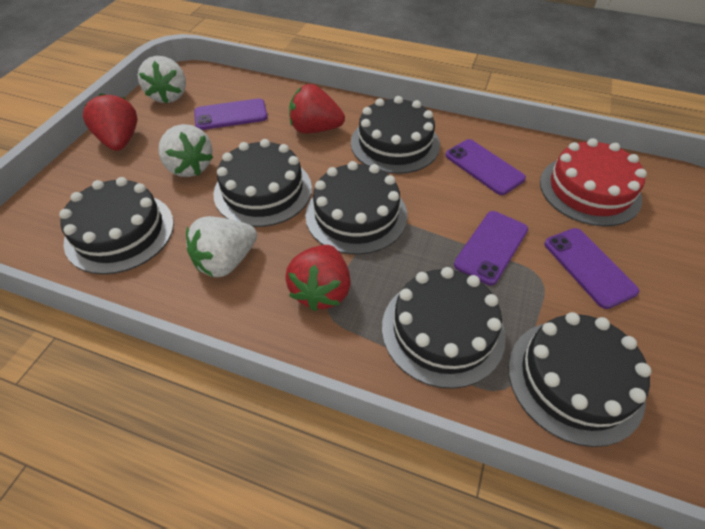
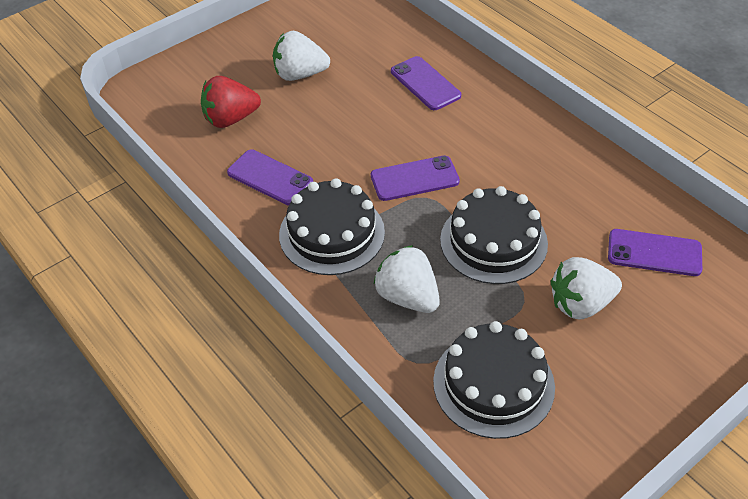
black cake: [59,177,174,274] [213,139,312,227] [305,161,407,255] [351,96,440,174] [382,267,506,389] [508,312,652,447] = 6 -> [279,178,385,275] [433,321,555,439] [440,186,548,284] = 3
red cake: [540,138,647,226] = 1 -> none = 0
red strawberry: [83,93,137,151] [285,245,351,311] [289,84,345,134] = 3 -> [201,76,261,128] = 1

